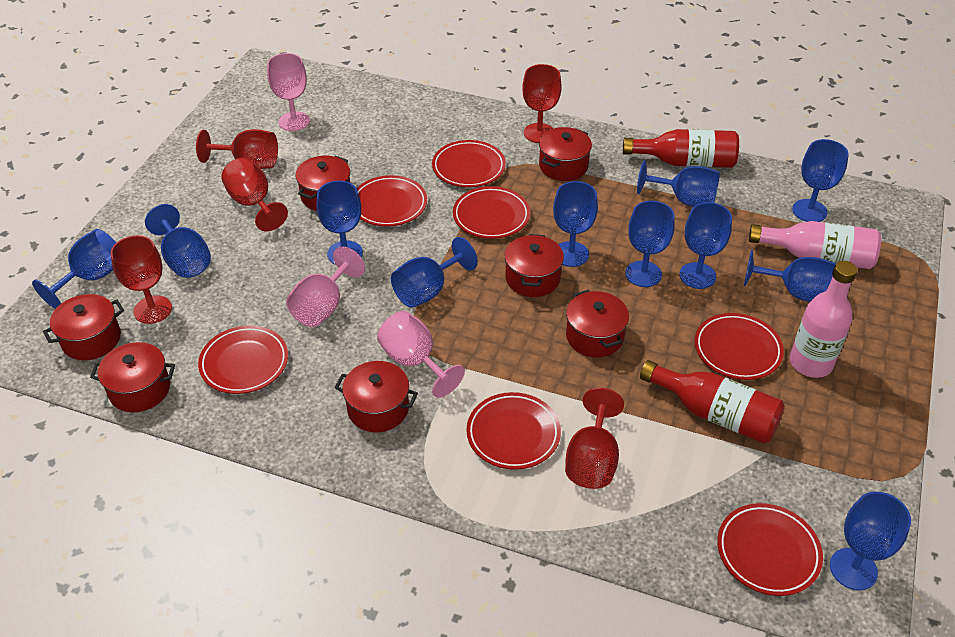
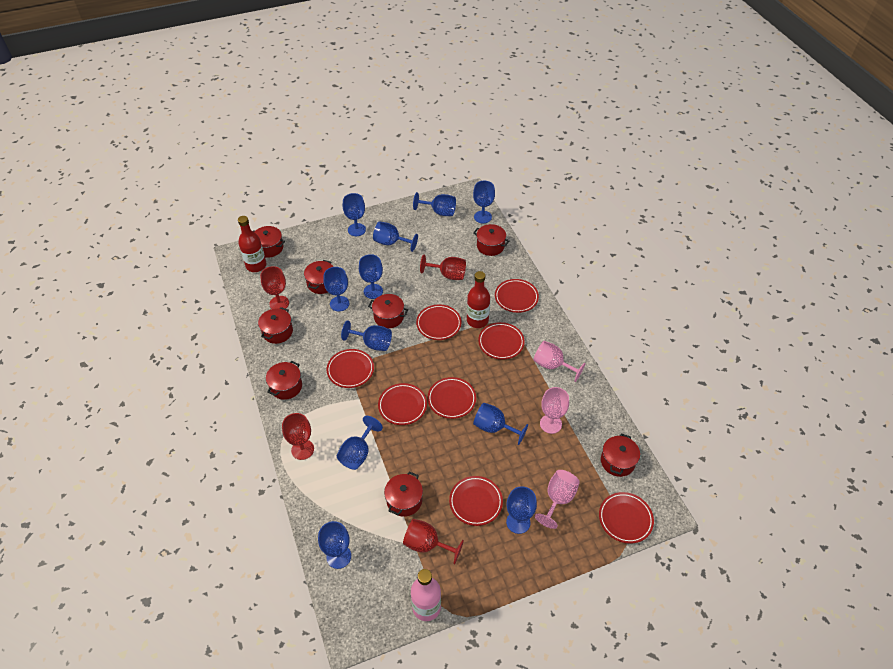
pink bottle: [749,221,881,269] [790,261,857,378] = 2 -> [411,569,441,621] = 1
red goblet: [111,235,172,324] [196,129,278,169] [221,158,288,231] [522,64,562,143] [565,388,624,489] = 5 -> [260,266,289,309] [282,413,314,460] [403,519,464,565] [420,255,466,280] = 4
red plate: [198,325,288,394] [356,175,427,227] [432,140,506,188] [453,186,530,239] [466,392,561,470] [694,313,784,380] [717,503,823,596] = 7 -> [327,349,374,388] [378,383,427,425] [416,304,461,340] [428,377,476,419] [449,476,503,526] [478,322,525,360] [495,279,539,313] [599,492,654,544] = 8
red pot: [43,294,124,361] [90,342,175,412] [295,156,350,211] [335,361,418,432] [504,234,564,297] [539,127,592,181] [566,290,629,358] = 7 -> [253,226,285,258] [258,307,293,344] [266,361,302,400] [304,260,333,294] [368,294,408,328] [384,472,423,517] [473,224,509,256] [601,433,640,477] = 8

